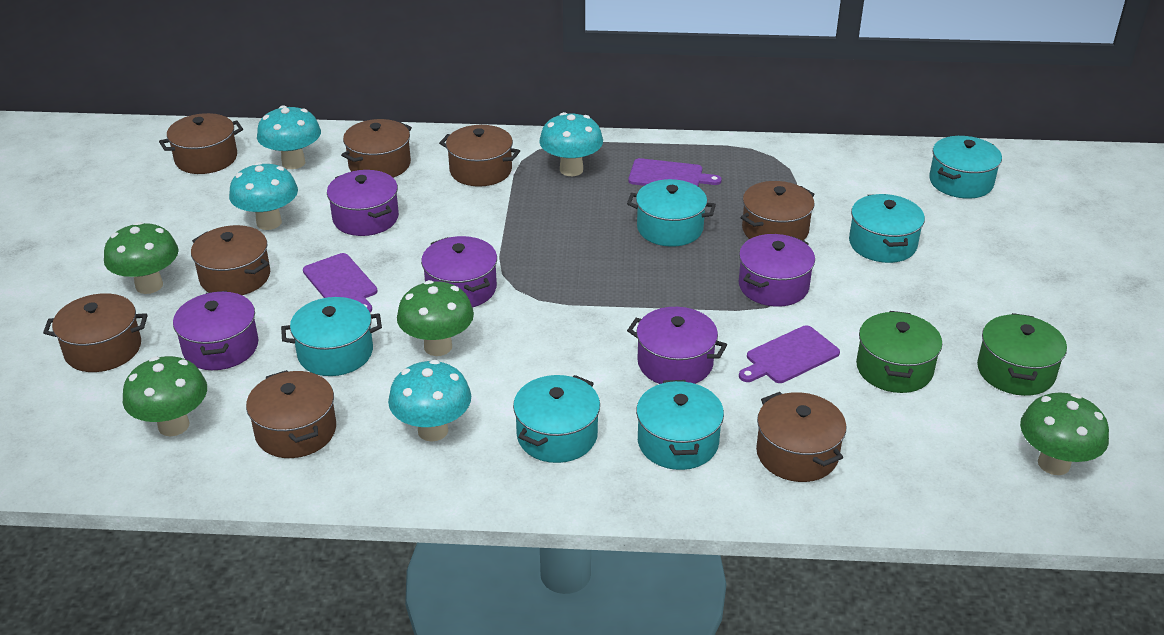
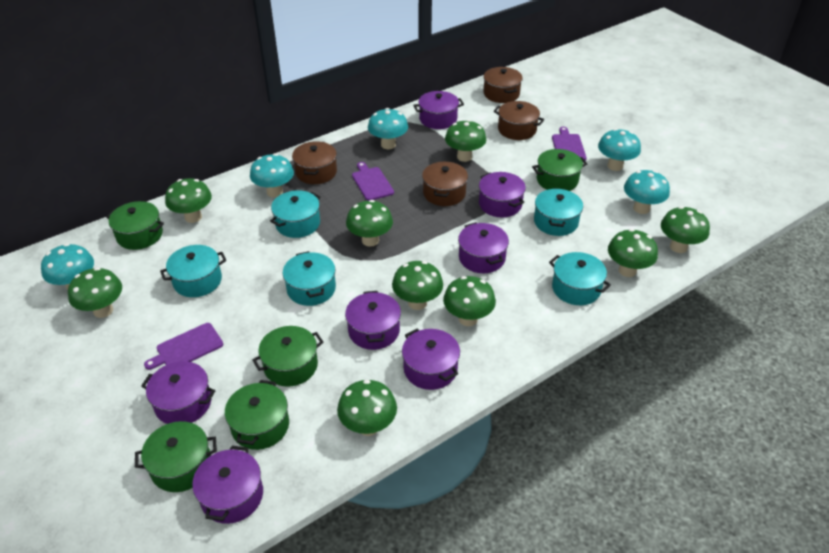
brown pot: [43,293,148,372] [159,113,243,174] [191,225,270,295] [246,370,336,458] [341,119,412,178] [439,125,520,187] [741,181,815,241] [756,392,846,482] = 8 -> [292,141,337,184] [422,161,468,206] [483,67,523,103] [494,101,544,140] = 4
green mushroom: [104,222,179,294] [123,356,207,436] [397,280,474,356] [1020,393,1109,475] = 4 -> [68,267,122,318] [165,178,212,223] [337,380,397,436] [346,200,393,247] [392,261,443,310] [443,276,496,326] [445,120,486,162] [608,229,658,277] [661,206,710,253] = 9
green pot: [856,311,942,393] [977,313,1067,396] = 2 -> [106,201,164,250] [135,421,217,492] [225,380,289,450] [252,326,323,387] [532,149,587,191] = 5
purple pot: [173,291,259,370] [327,170,399,236] [421,236,497,307] [627,307,727,384] [738,234,815,307] = 5 -> [141,361,216,424] [192,446,263,524] [345,291,401,350] [402,329,460,390] [413,91,464,129] [458,222,509,273] [479,172,526,217] = 7
turquoise mushroom: [229,162,298,230] [257,105,321,169] [388,360,471,442] [539,112,603,176] = 4 -> [41,243,94,290] [250,154,294,198] [368,108,408,149] [598,129,641,171] [624,170,670,214] = 5
turquoise pot: [281,297,382,376] [513,375,600,463] [627,179,716,247] [636,380,724,470] [849,194,925,263] [929,136,1002,199] = 6 -> [160,245,226,297] [270,190,321,238] [283,251,336,306] [534,188,583,236] [549,252,611,305] = 5

